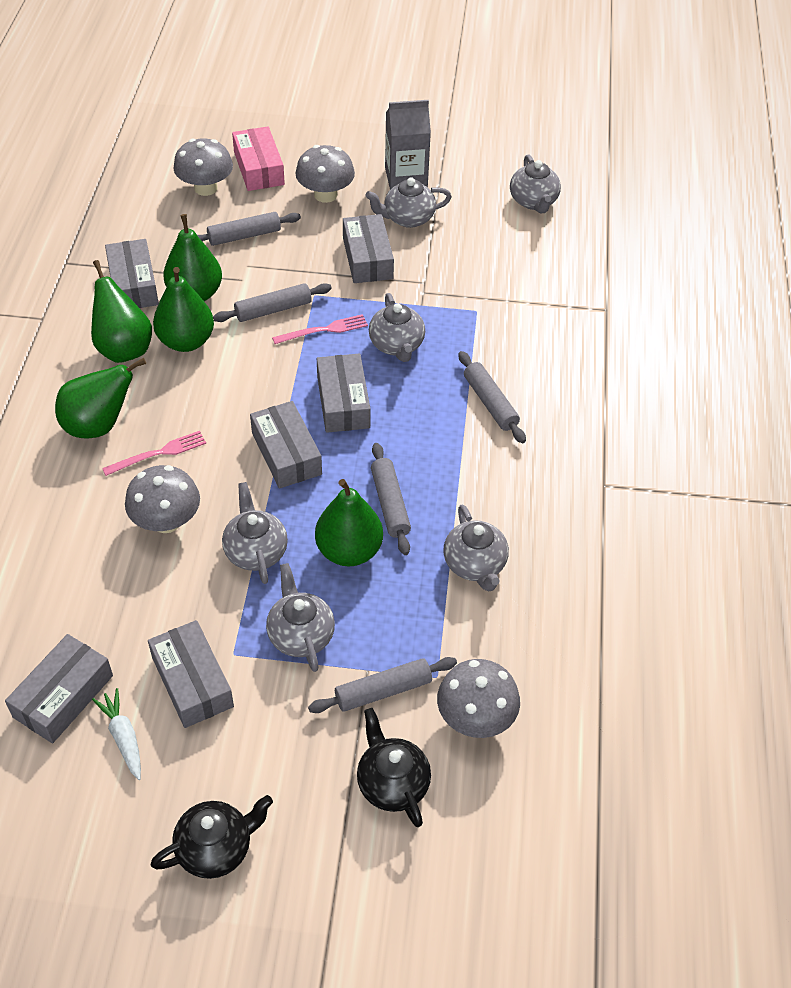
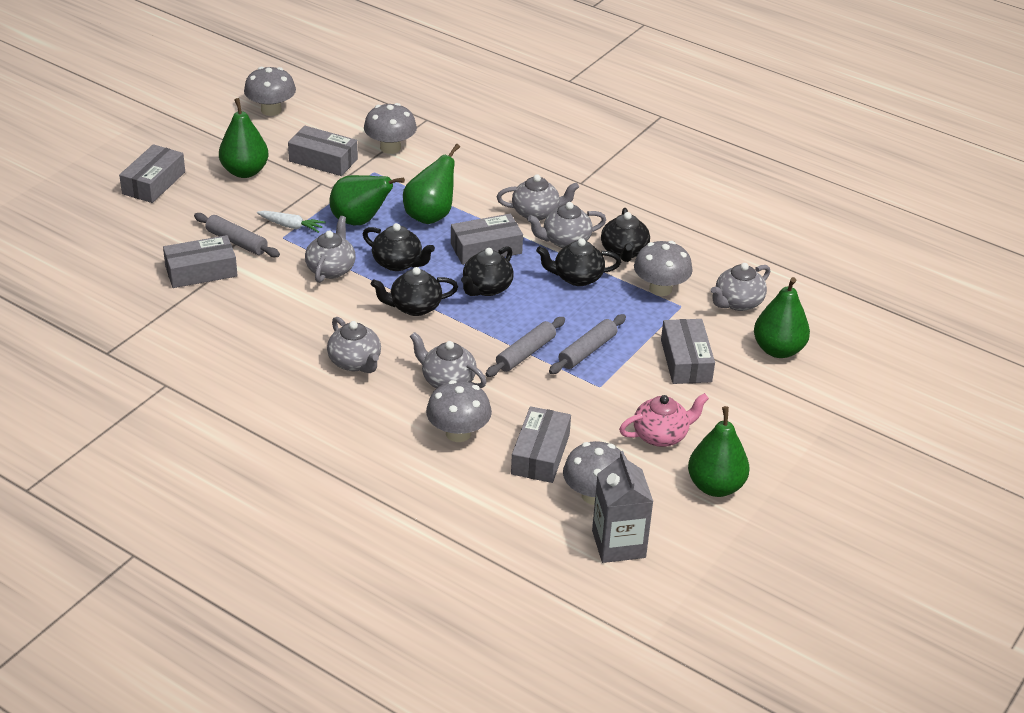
black teapot: [150,795,273,879] [357,708,431,827] = 2 -> [363,223,435,271] [371,267,458,316] [461,246,514,296] [536,238,621,286] [601,208,650,262] = 5
grey mushroom: [125,465,200,533] [173,138,233,196] [295,145,355,203] [437,659,520,738] = 4 -> [244,67,296,116] [364,103,417,154] [426,380,492,442] [563,441,627,505] [634,241,693,296] = 5
grey rolling pin: [197,212,301,246] [213,283,332,322] [308,657,457,713] [371,443,411,555] [459,351,526,443] = 5 -> [194,213,280,257] [486,317,565,377] [549,314,626,374] = 3
pink box: [232,126,285,191] = 1 -> none = 0
pink fork: [102,431,206,476] [272,314,368,344] = 2 -> none = 0
pink teapot: none = 0 -> [619,393,709,447] = 1

